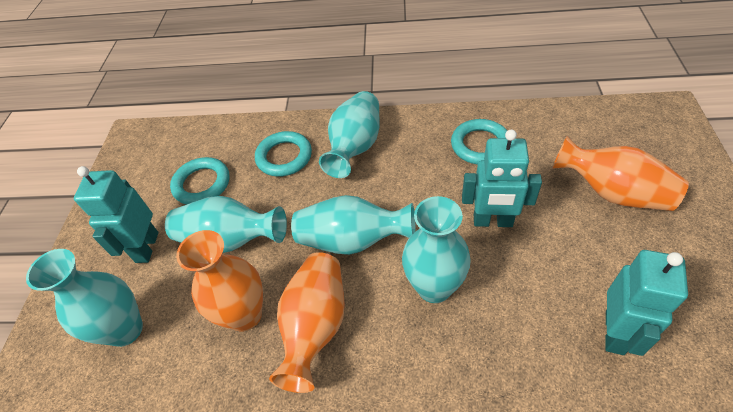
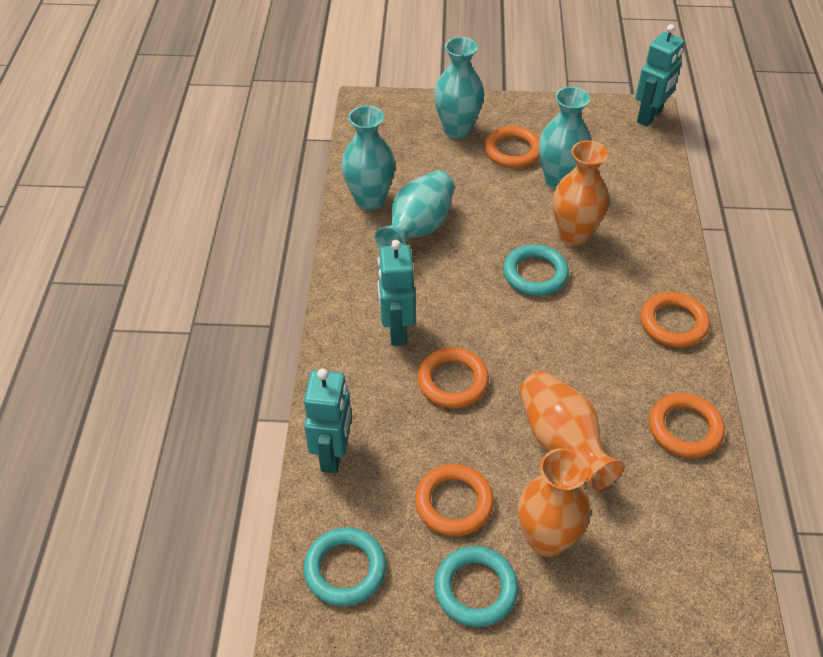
orange ring: none = 0 -> [415,464,494,536] [417,347,489,408] [484,126,540,168] [641,292,710,348] [649,393,725,458] = 5
turquoise vase: [26,249,143,347] [165,196,287,253] [291,195,416,255] [319,91,380,178] [402,196,471,303] = 5 -> [341,106,395,210] [375,170,455,248] [434,37,484,139] [538,87,591,190] = 4

